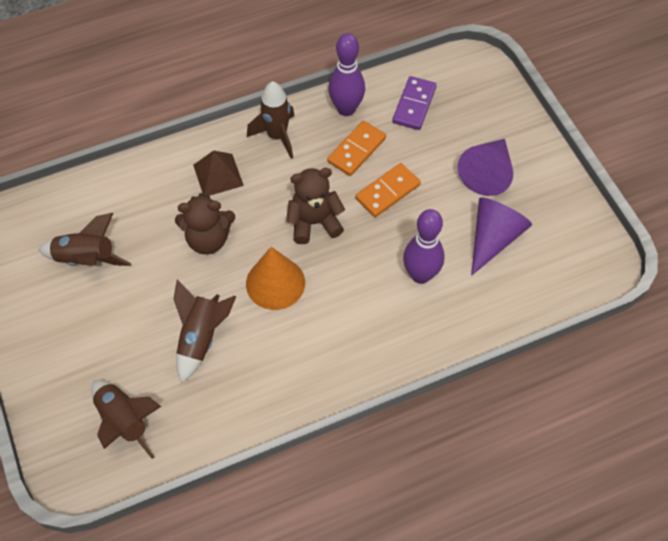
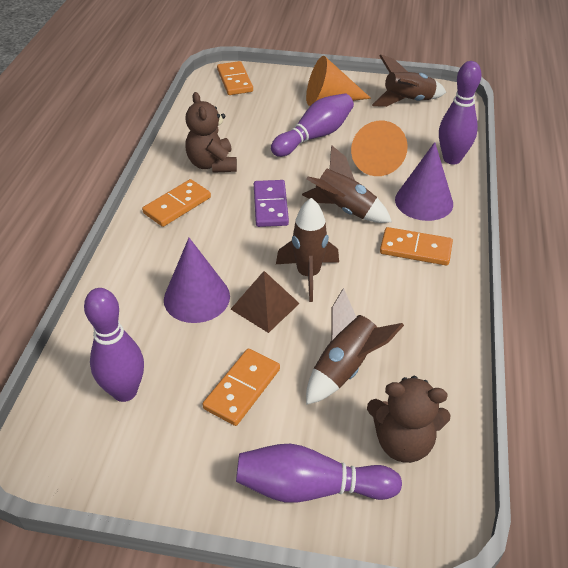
orange cone: [246,247,305,310] = 1 -> [306,56,371,106] [351,121,408,176] = 2
orange domino: [327,121,386,176] [355,163,421,217] = 2 -> [142,179,211,227] [202,349,280,426] [217,61,253,95] [380,227,453,266] = 4
purple bowling pin: [328,33,365,116] [403,209,445,284] = 2 -> [84,288,144,402] [236,444,402,503] [271,93,354,157] [439,61,482,164] = 4

